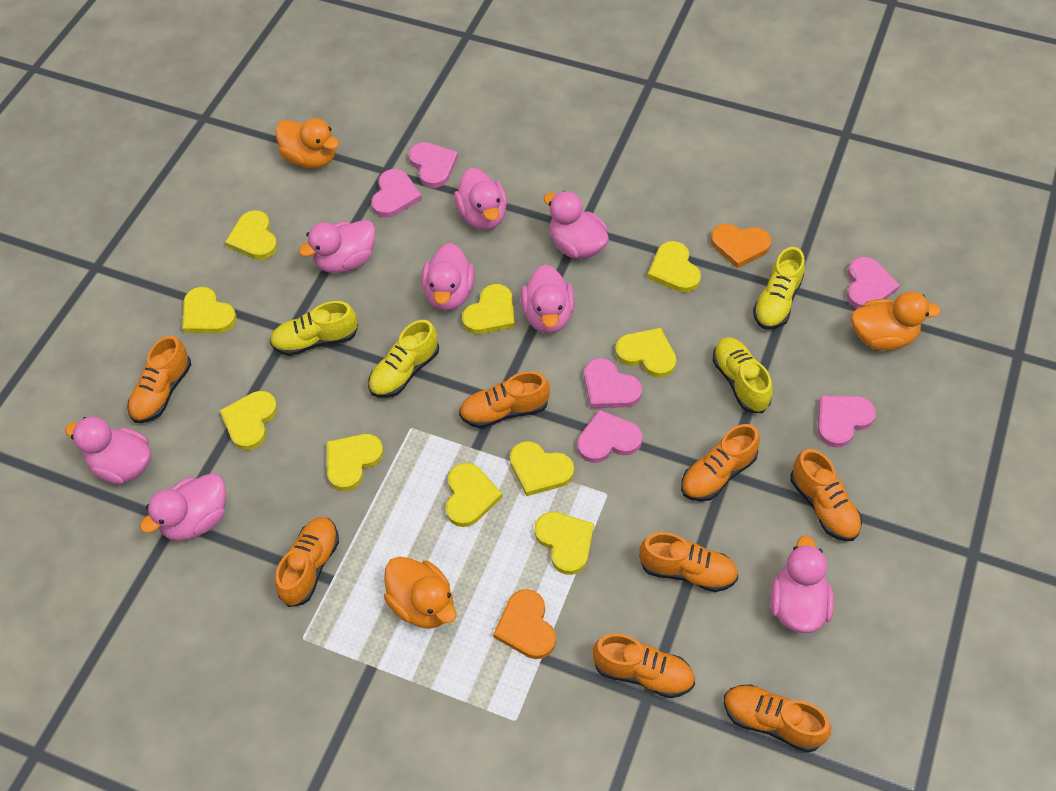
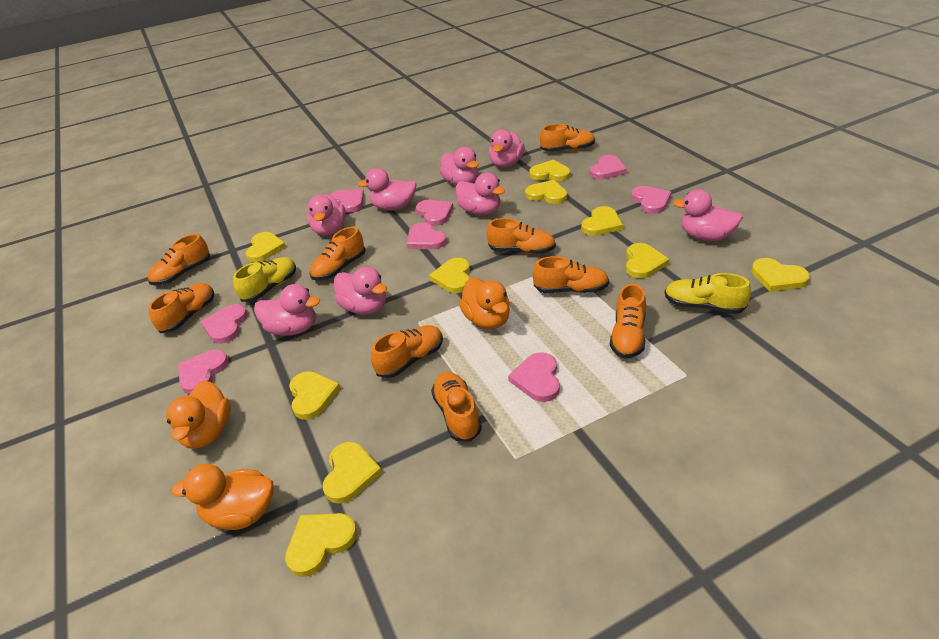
orange heart: [493,589,556,659] [710,224,772,268] = 2 -> none = 0
orange shoe: [127,336,191,423] [275,517,339,607] [459,371,550,428] [593,633,695,698] [639,532,738,592] [681,424,760,501] [724,685,831,753] [791,449,862,541] = 8 -> [148,234,210,285] [149,283,214,333] [310,227,365,281] [371,325,443,378] [431,372,482,442] [487,218,556,254] [533,256,609,293] [540,124,595,152] [610,284,646,359] = 9
pink heart: [371,169,422,217] [409,142,458,188] [577,409,643,463] [584,358,642,408] [818,396,876,448] [847,257,900,309] = 6 -> [178,350,228,394] [200,304,247,344] [330,189,364,212] [407,222,447,249] [416,200,453,226] [508,352,560,402] [590,155,627,179] [631,186,671,214] = 8
yellow shoe: [270,301,358,356] [368,320,439,398] [712,337,773,413] [753,247,805,330] = 4 -> [233,257,296,302] [665,273,751,314] = 2

